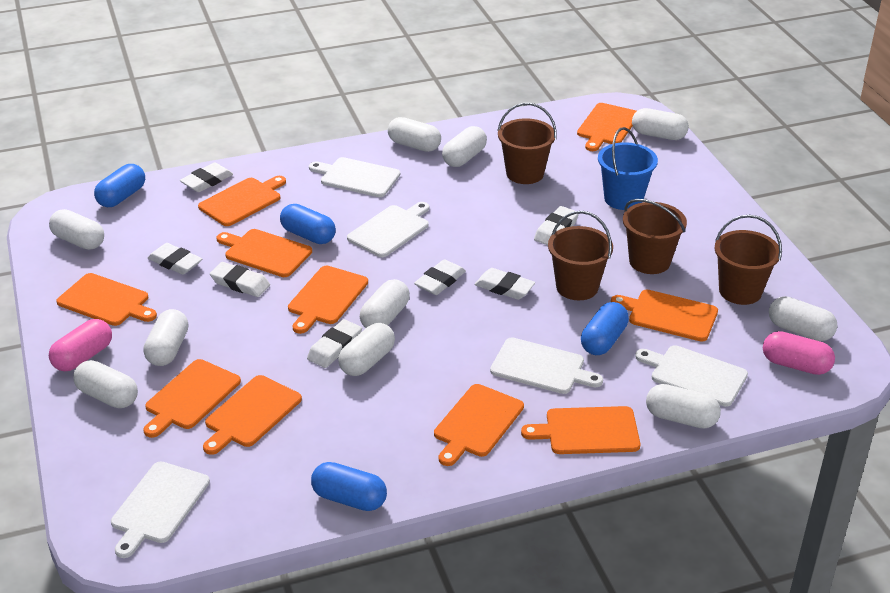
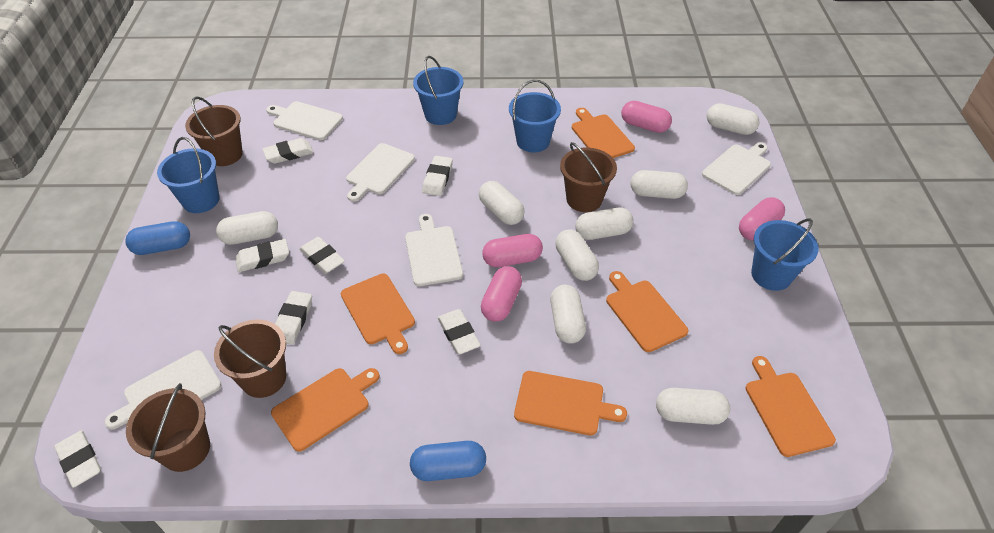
blue bucket: [598,127,658,210] = 1 -> [157,137,220,213] [413,56,463,125] [509,80,561,152] [751,218,819,291] = 4
blue capsule: [94,164,145,207] [280,204,336,244] [311,462,387,511] [581,302,629,355] = 4 -> [125,221,190,255] [410,441,486,481] = 2
orange cutting board: [56,273,157,326] [143,359,241,438] [198,176,286,226] [203,375,302,455] [217,229,312,277] [288,266,368,334] [434,384,524,466] [521,406,640,454] [577,103,636,151] [611,290,718,342] = 10 -> [271,368,379,452] [341,273,415,354] [514,371,627,436] [572,108,635,158] [606,271,688,352] [745,356,836,457] = 6
pink capsule: [49,319,112,371] [763,331,835,375] = 2 -> [481,266,522,322] [482,234,543,267] [621,101,672,133] [739,197,785,241] = 4
white capsule: [49,209,104,250] [73,360,138,408] [143,309,188,366] [338,323,395,376] [360,279,410,328] [388,117,441,152] [442,126,487,167] [632,108,689,140] [646,384,721,429] [769,296,837,341] = 10 -> [216,211,278,245] [479,181,525,225] [550,285,586,344] [556,229,599,281] [575,208,633,240] [631,170,688,199] [656,388,730,425] [707,103,760,135] = 8

